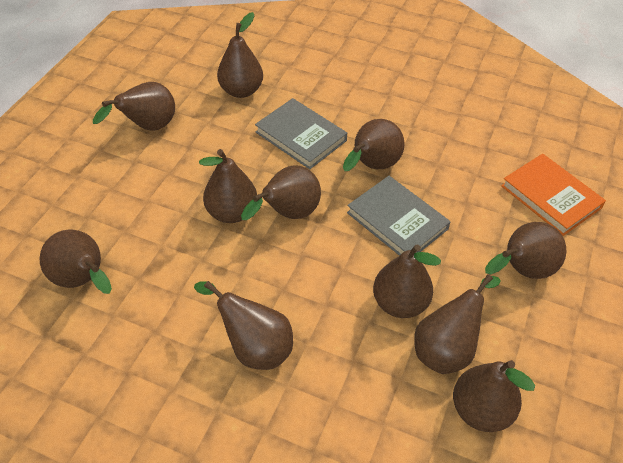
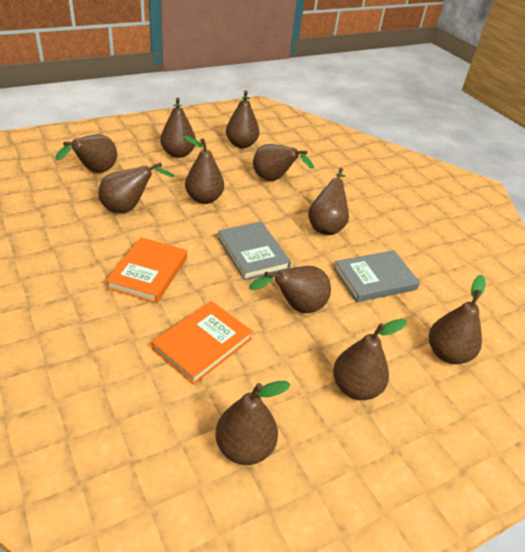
orange book: [501,154,606,236] = 1 -> [106,237,187,303] [152,301,253,385] = 2

